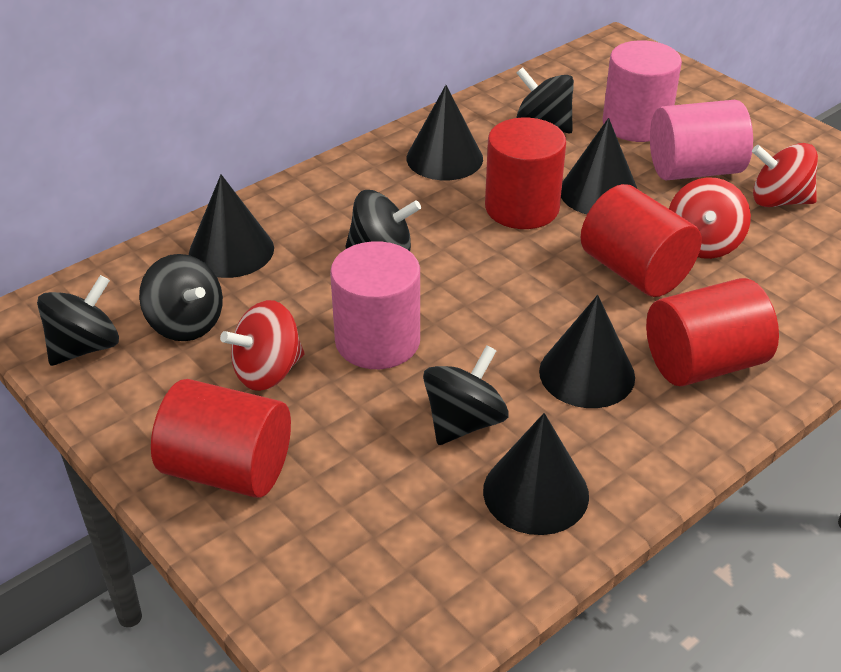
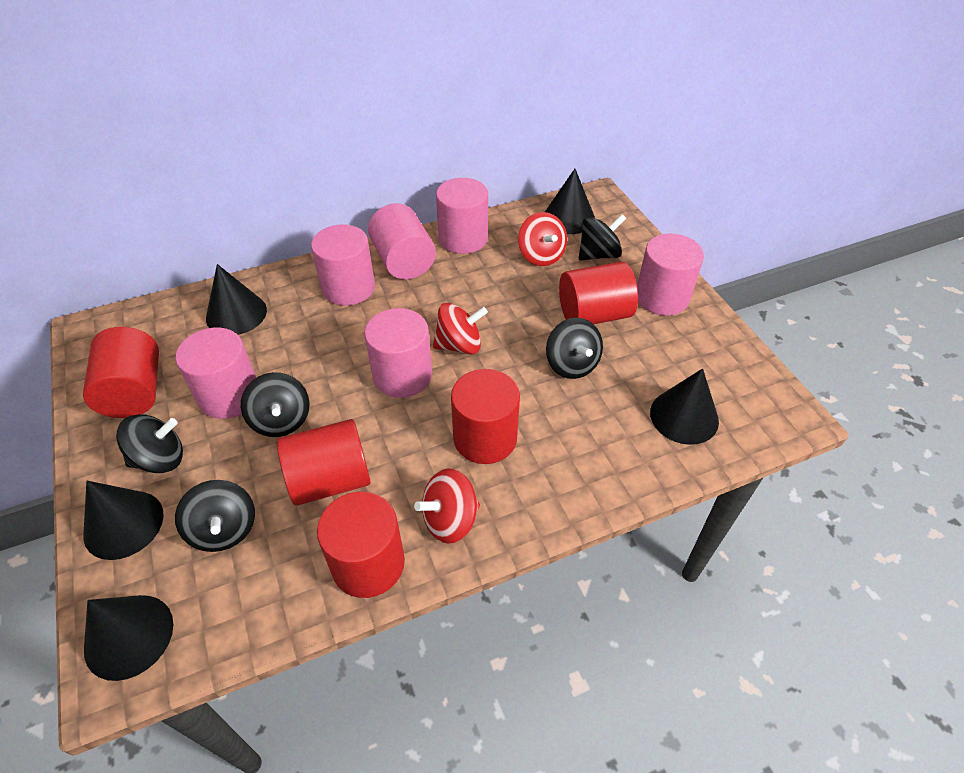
pink cylinder: [330,241,420,369] [602,40,682,142] [650,100,753,181] = 3 -> [176,328,257,419] [311,225,375,306] [365,308,432,398] [368,203,436,280] [436,178,488,254] [637,234,704,316] = 6
red cylinder: [151,379,291,498] [485,118,566,229] [581,184,702,297] [646,278,779,387] = 4 -> [83,327,159,418] [277,419,371,506] [317,492,405,598] [451,369,520,464] [559,262,638,324] = 5

